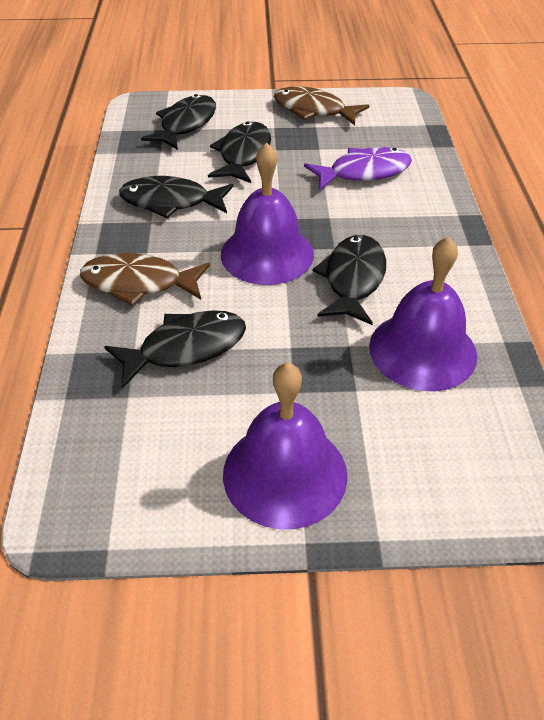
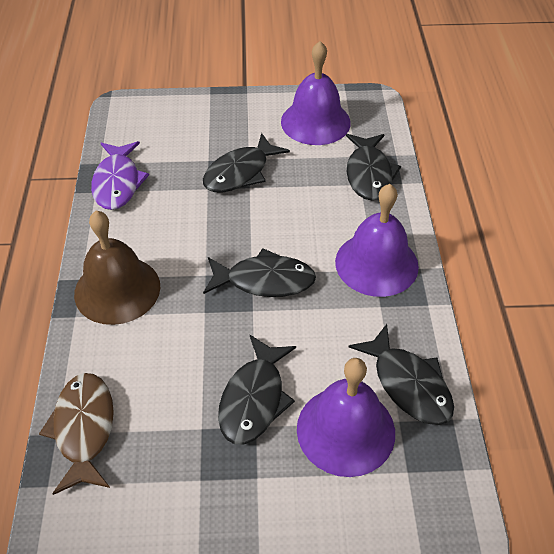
brown bell: none = 0 -> [74,211,160,325] = 1
brown fish: [80,253,210,306] [274,86,370,125] = 2 -> [39,373,114,495] = 1

